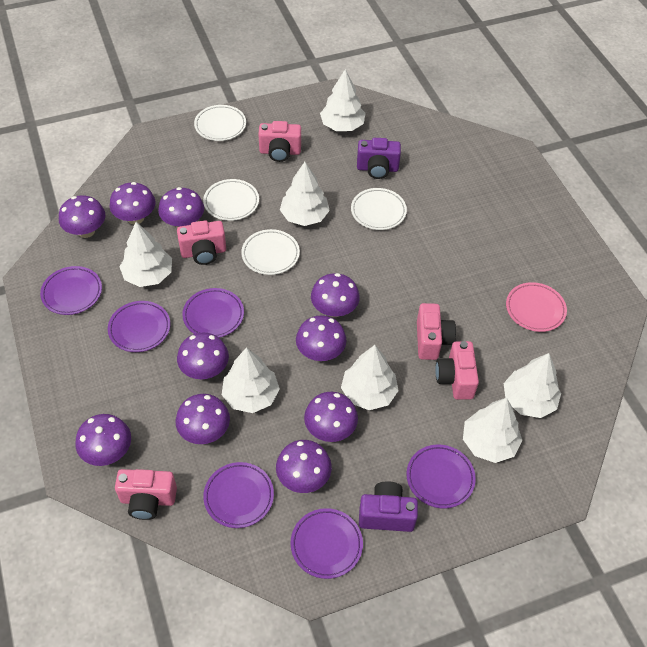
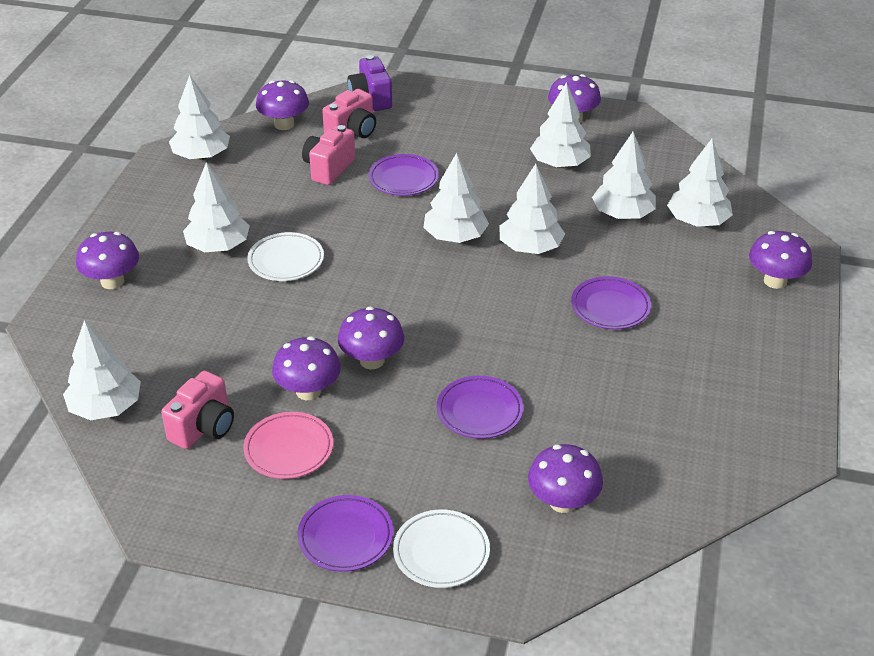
pink camera: [115,469,177,520] [177,220,226,265] [258,121,301,162] [417,303,456,360] [435,341,479,400] = 5 -> [161,371,234,449] [302,125,355,185] [322,89,376,138] = 3
purple camera: [357,138,401,179] [359,481,418,532] = 2 -> [347,55,392,111] = 1
purple mushroom: [59,195,105,238] [75,414,131,466] [110,182,156,225] [158,187,204,228] [176,394,230,444] [177,332,229,379] [276,440,332,493] [296,316,347,361] [304,392,358,442] [311,273,360,317] = 10 -> [76,232,139,289] [256,80,309,130] [272,336,341,400] [338,307,404,369] [528,444,603,513] [548,74,601,123] [749,231,812,289] = 7
purple plate: [40,266,102,315] [108,301,170,352] [182,288,244,338] [203,462,274,528] [290,508,363,579] [407,445,476,509] = 6 -> [297,495,393,572] [368,154,439,196] [437,376,523,439] [571,276,651,329] = 4
white plate: [194,105,246,141] [203,179,259,221] [241,229,300,275] [351,188,407,230] = 4 -> [247,232,324,281] [393,509,490,588] = 2
white tree: [120,222,172,287] [222,347,280,413] [280,162,330,226] [320,69,366,131] [341,345,399,410] [463,398,522,463] [504,353,561,418] = 7 -> [63,320,141,420] [169,75,230,160] [183,162,250,252] [423,153,489,243] [499,164,565,254] [530,82,591,168] [592,132,656,219] [667,139,733,227] = 8

